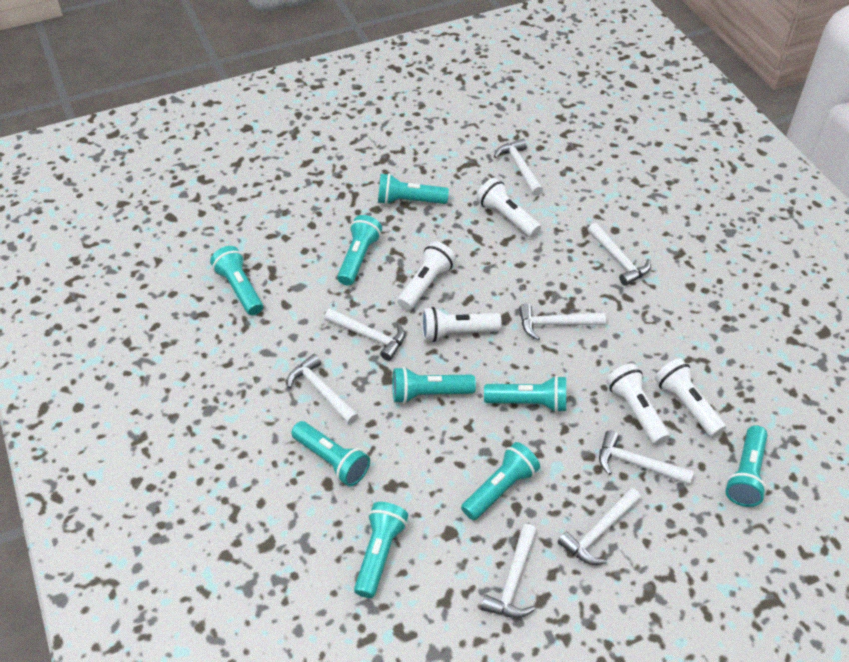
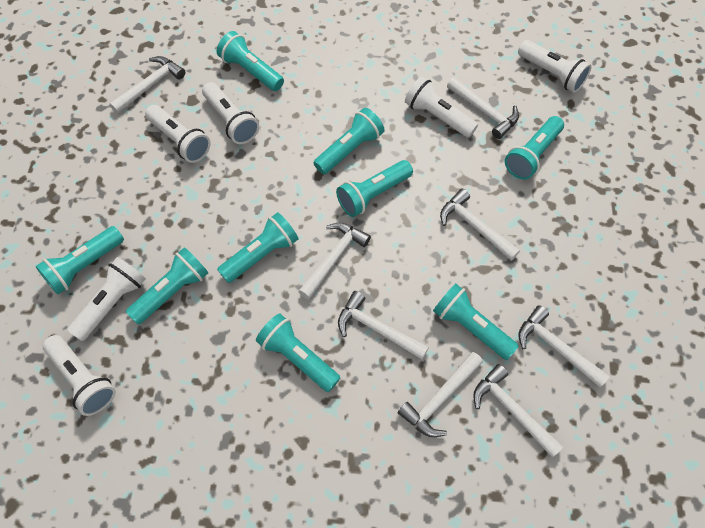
white flashlight: [397,241,456,310] [422,307,502,342] [476,178,541,238] [606,363,670,445] [655,358,726,437] = 5 -> [43,335,116,416] [67,257,146,341] [145,105,211,163] [202,82,259,144] [405,76,478,138] [518,40,592,93] = 6

